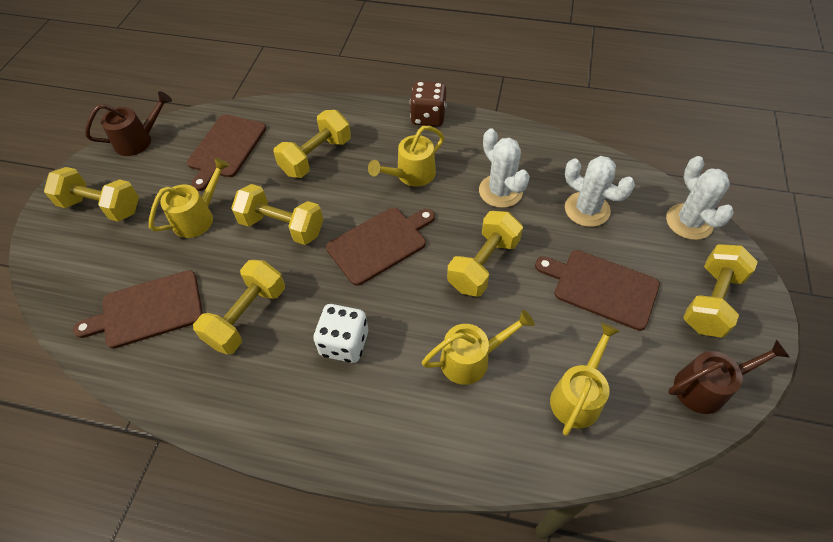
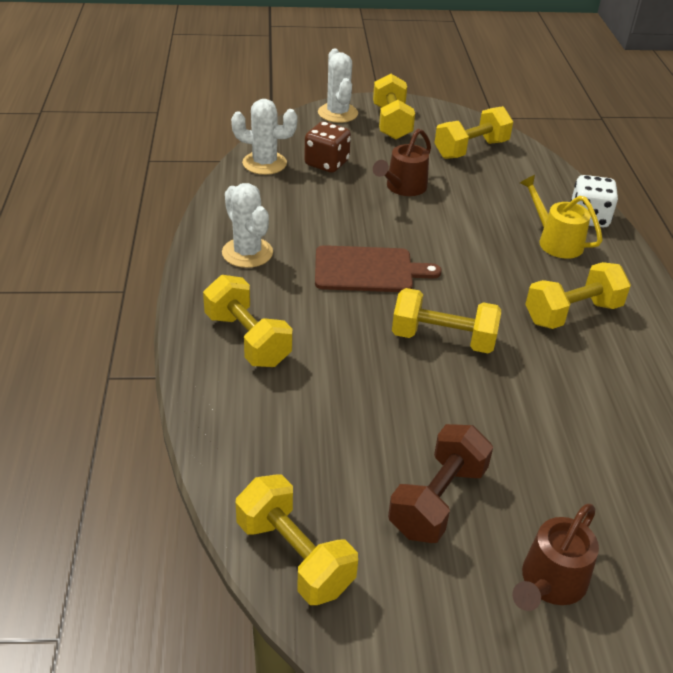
brown cutting board: [73,270,203,349] [187,115,266,191] [326,208,435,286] [535,250,660,331] = 4 -> [315,245,442,292] = 1
brown dumbbell: none = 0 -> [388,424,493,543] = 1
yellow watering can: [149,158,230,238] [368,126,444,187] [422,310,535,385] [550,323,620,436] = 4 -> [520,175,603,259] = 1

